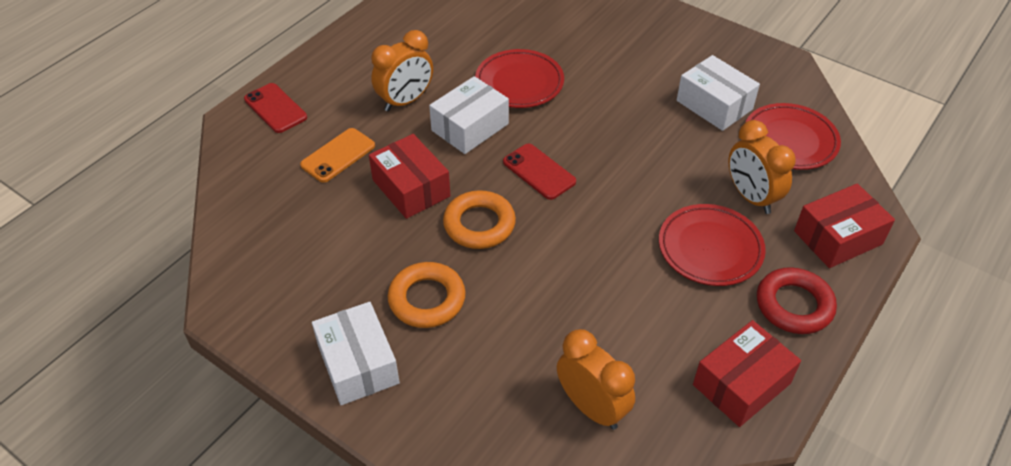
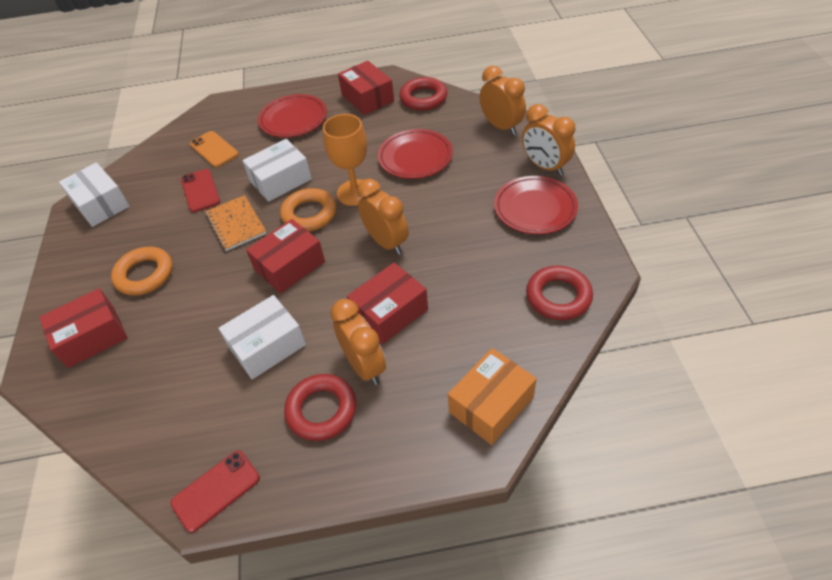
orange box: none = 0 -> [448,348,537,445] = 1
orange clock: [371,30,433,111] [557,329,635,430] [729,120,796,214] = 3 -> [330,299,386,385] [357,179,409,255] [479,66,526,135] [522,104,575,176] = 4
orange goblet: none = 0 -> [323,114,367,206] = 1
orange notebook: none = 0 -> [205,195,267,251] = 1
red box: [369,134,451,219] [693,320,801,427] [794,183,895,268] = 3 -> [39,288,128,368] [246,219,325,294] [338,61,394,115] [347,263,428,345] = 4
red ring: [757,267,837,334] = 1 -> [284,374,356,441] [399,77,447,111] [526,266,593,320] = 3

